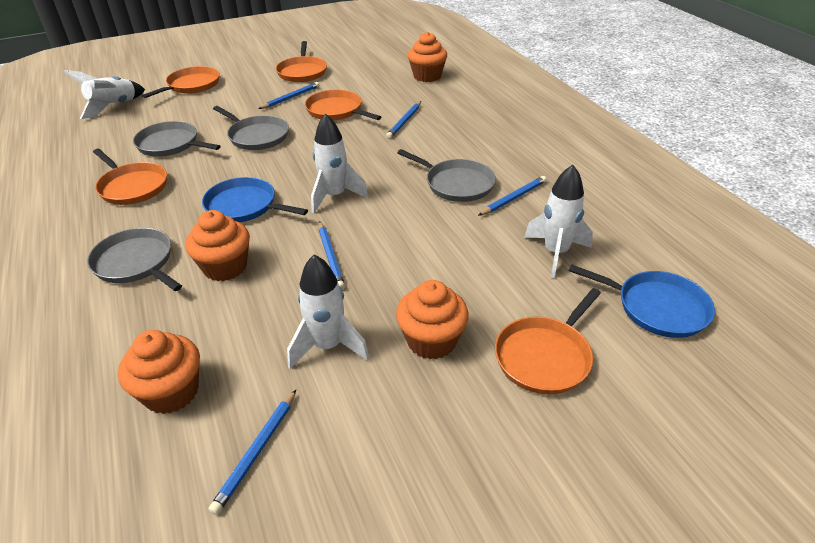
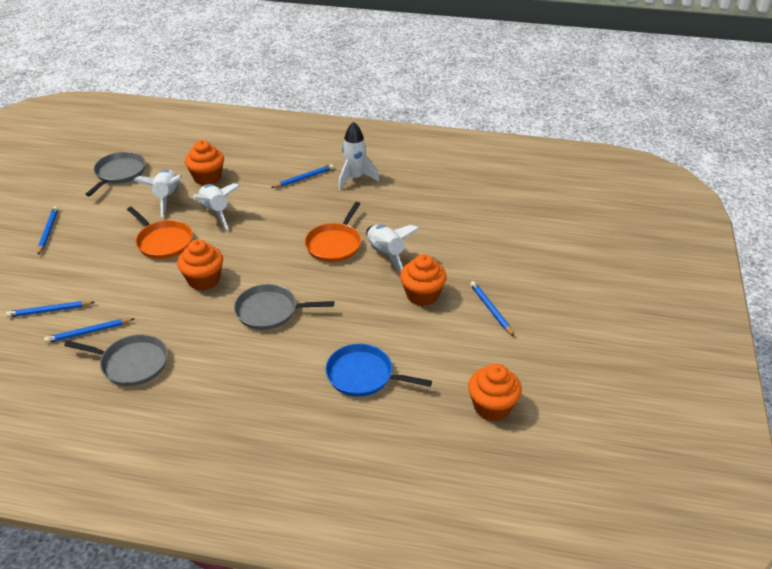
blue pan: [202,177,308,222] [569,264,715,338] = 2 -> [325,344,432,397] = 1
grey pan: [87,228,182,291] [133,121,221,156] [213,106,289,150] [397,149,496,202] = 4 -> [64,334,168,386] [85,152,146,196] [234,284,334,330] = 3
orange pan: [93,149,167,205] [142,66,220,98] [276,41,327,82] [305,90,381,120] [495,288,601,394] = 5 -> [127,207,193,259] [305,202,361,262] = 2

